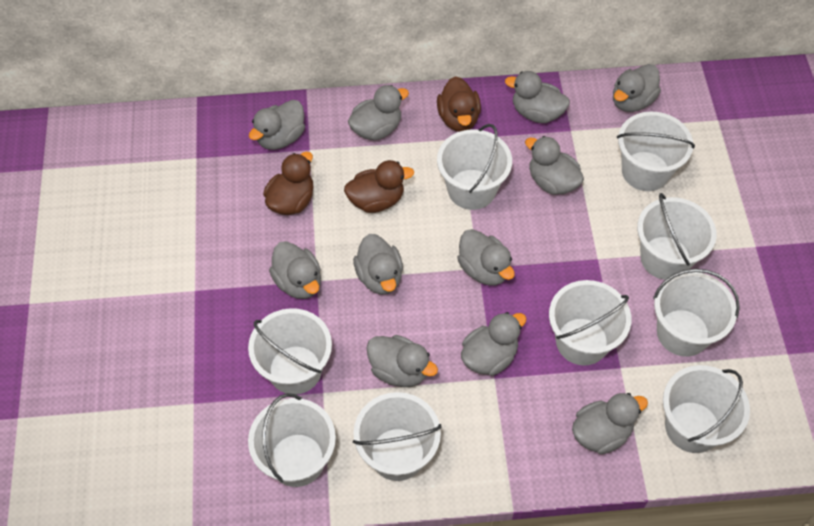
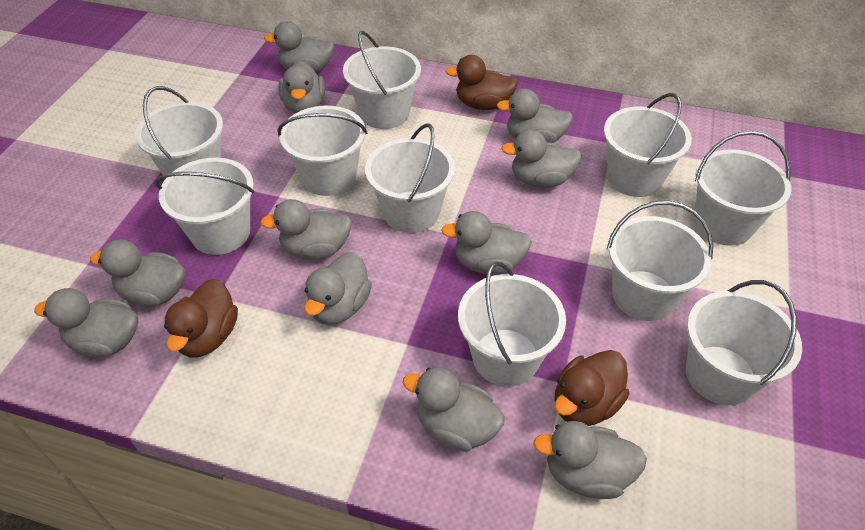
white bucket: [248,308,332,395] [248,393,336,487] [353,392,442,481] [437,124,512,210] [549,280,631,366] [617,111,695,191] [637,193,717,280] [653,269,740,357] [663,365,750,453] = 9 -> [135,86,223,179] [156,158,254,255] [278,106,367,196] [343,31,421,129] [365,123,455,233] [458,262,566,386] [604,93,692,197] [607,201,713,321] [686,280,802,405] [694,131,791,246] = 10

